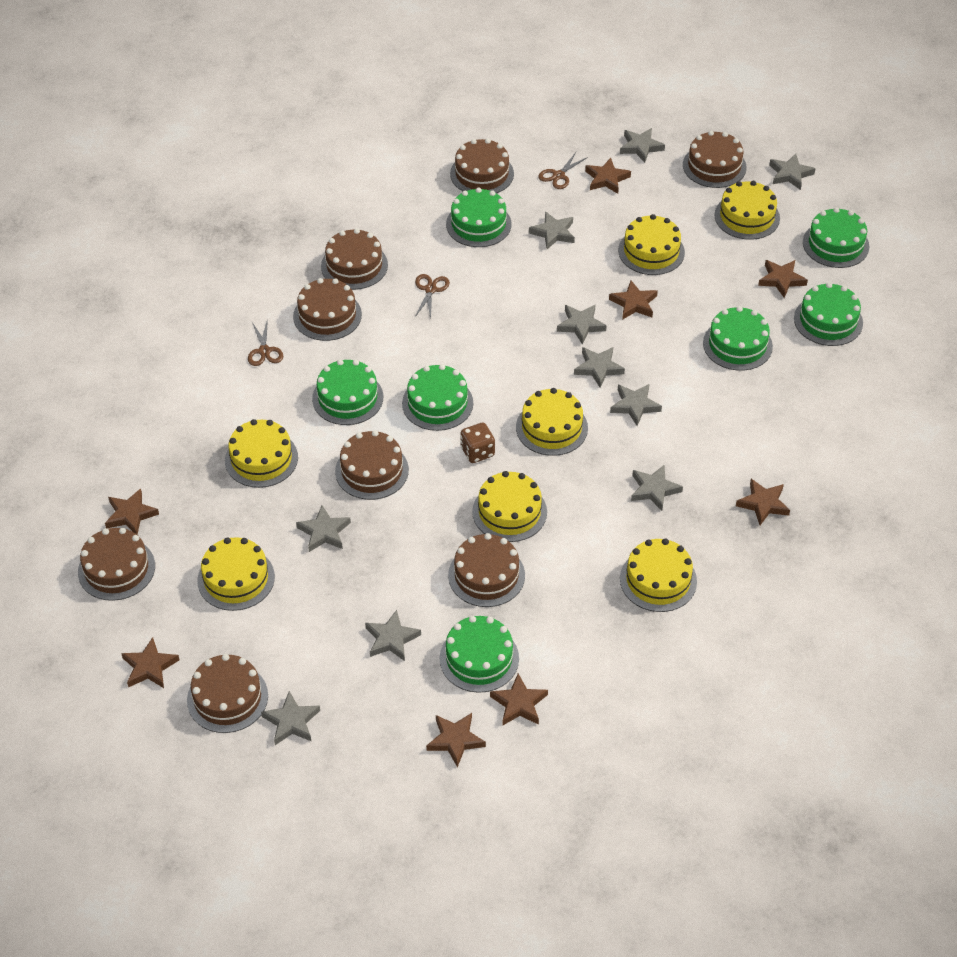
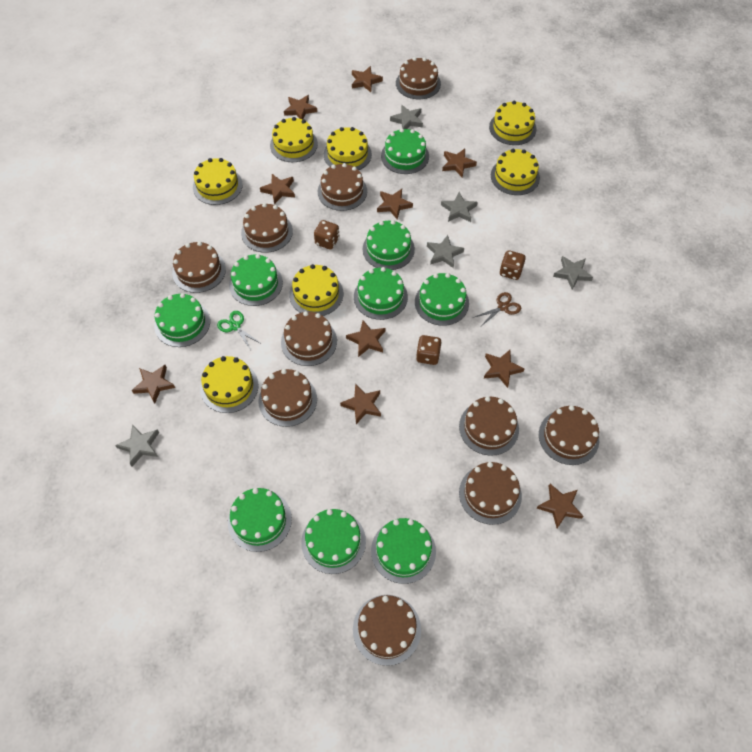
brown cake: [78,528,155,601] [187,654,268,733] [293,278,362,341] [321,228,388,290] [335,430,409,500] [448,533,525,607] [450,138,514,193] [683,131,747,188] = 8 -> [172,241,226,293] [241,203,293,253] [259,369,317,427] [281,311,337,366] [318,163,367,211] [353,595,421,666] [396,57,441,99] [459,396,519,456] [459,462,522,525] [539,405,599,465] = 10
brown dice: [460,423,495,463] = 1 -> [314,220,339,250] [416,335,442,365] [500,250,526,280] = 3
brown scissors: [248,318,283,366] [415,274,450,319] [538,152,588,189] = 3 -> [473,292,521,326] = 1
brown star: [105,488,159,535] [121,637,179,688] [426,713,486,768] [490,674,548,726] [585,158,631,194] [609,281,658,320] [736,479,790,525] [758,260,808,298] = 8 -> [131,365,175,404] [260,174,295,204] [284,95,317,120] [340,384,381,424] [346,320,385,357] [352,66,383,92] [377,189,413,219] [442,148,477,177] [484,350,525,388] [537,484,584,528] = 10
green cake: [312,359,383,425] [402,364,473,431] [440,616,519,693] [446,188,511,247] [703,306,773,371] [794,283,863,346] [803,207,869,268] = 7 -> [154,293,210,347] [228,488,292,552] [229,254,283,306] [301,509,366,574] [354,267,408,320] [363,220,415,270] [371,518,436,584] [381,128,429,174] [415,273,469,326] = 9
green scissors: none = 0 -> [217,311,262,350] = 1
grey star: [261,691,320,745] [296,505,351,552] [365,610,421,661] [529,211,575,249] [557,305,607,344] [574,347,625,387] [610,384,662,426] [620,128,665,163] [631,465,683,511] [769,154,816,190] = 10 -> [115,424,160,466] [390,105,423,129] [427,235,464,268] [441,192,478,222] [553,256,593,290] = 5

